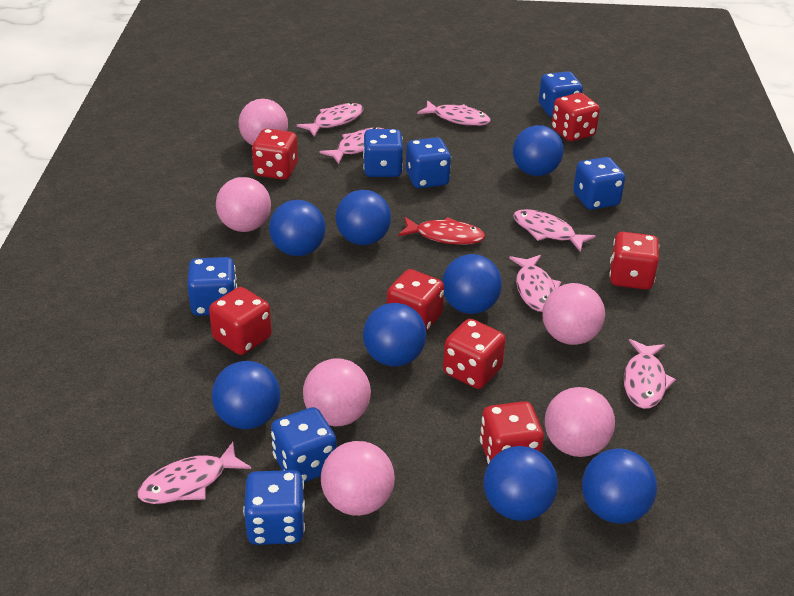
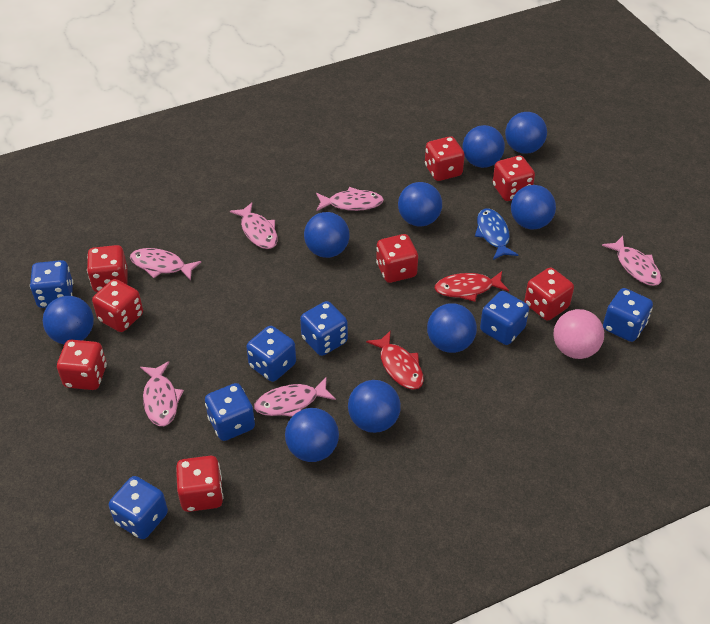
blue ball: [212,361,280,429] [269,200,326,256] [336,190,391,245] [363,303,427,366] [442,254,502,314] [483,446,558,521] [513,125,564,176] [582,449,657,524] = 8 -> [43,296,94,344] [285,408,339,462] [304,212,350,258] [348,380,401,433] [398,182,442,227] [427,303,477,353] [463,125,505,168] [505,112,547,154] [511,185,556,230] = 9
blue fish: none = 0 -> [475,208,518,260] = 1
pink ball: [216,177,271,232] [239,99,288,146] [303,358,371,426] [321,441,395,516] [542,283,605,345] [545,387,615,457] = 6 -> [554,309,604,359] = 1
pink fish: [137,442,251,504] [297,103,363,137] [320,127,383,164] [417,100,491,126] [509,255,561,312] [513,209,596,252] [624,339,676,409] = 7 -> [130,248,201,281] [140,361,184,426] [230,203,278,249] [254,377,336,417] [316,187,384,211] [602,236,662,286] = 6
red dice: [209,287,272,355] [252,129,298,180] [387,269,444,332] [443,319,506,389] [480,401,544,464] [551,93,600,141] [609,232,659,290] = 7 -> [57,340,107,390] [87,245,127,292] [92,279,143,332] [176,456,223,512] [376,234,418,283] [425,136,465,181] [493,156,535,201] [525,268,574,321] = 8
red fish: [398,217,485,245] = 1 -> [366,330,424,390] [434,271,509,302] = 2

